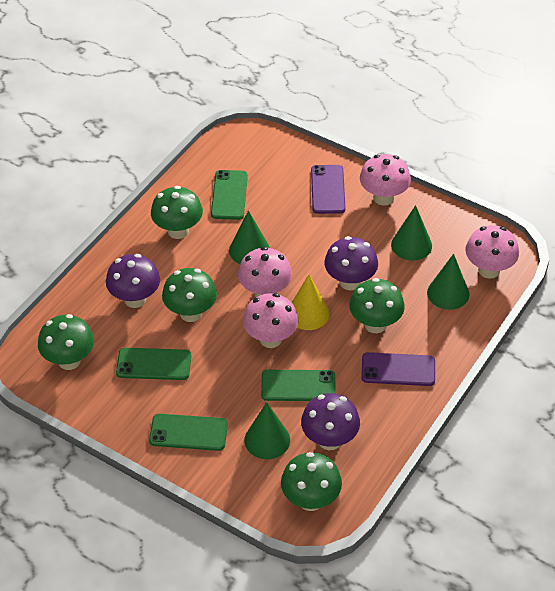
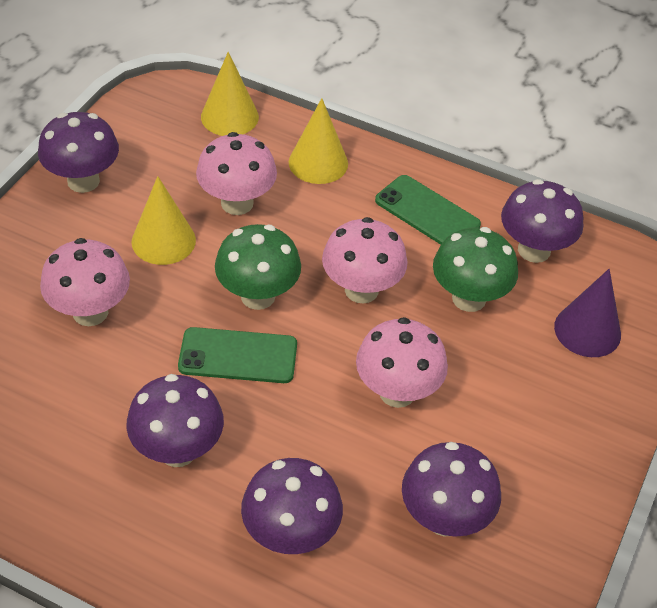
green cone: [229,210,270,264] [244,402,290,459] [391,205,432,261] [427,254,469,310] = 4 -> none = 0
green mushroom: [38,314,94,370] [151,186,203,239] [162,268,217,322] [281,452,342,511] [349,278,405,333] = 5 -> [215,224,301,310] [433,227,518,312] = 2
green phone: [116,348,191,380] [149,414,228,451] [211,170,248,220] [261,370,336,401] = 4 -> [178,327,297,383] [375,175,481,245] = 2
purple cone: none = 0 -> [554,269,621,357] = 1
purple mushroom: [106,254,160,308] [301,393,360,450] [324,236,378,290] = 3 -> [38,112,119,193] [126,374,224,467] [241,458,343,554] [402,442,501,537] [501,179,583,263] = 5
purple phone: [311,165,345,214] [361,352,435,386] = 2 -> none = 0
yellow cone: [292,275,329,330] = 1 -> [131,176,196,265] [201,52,259,136] [289,98,348,184] = 3

